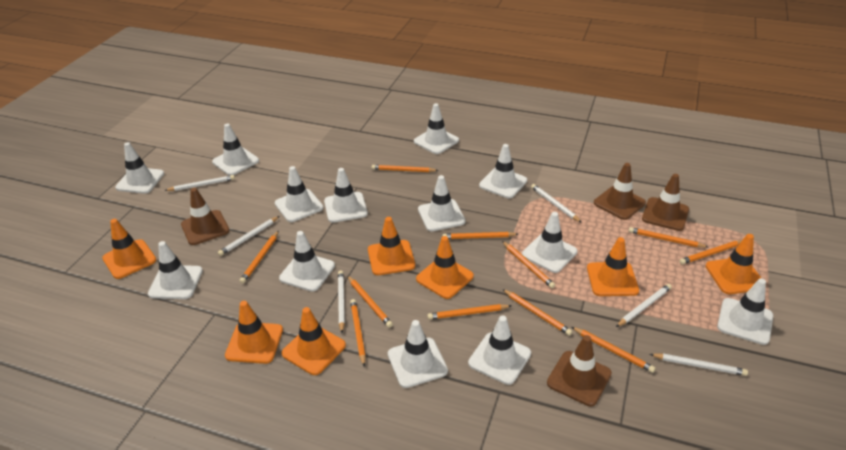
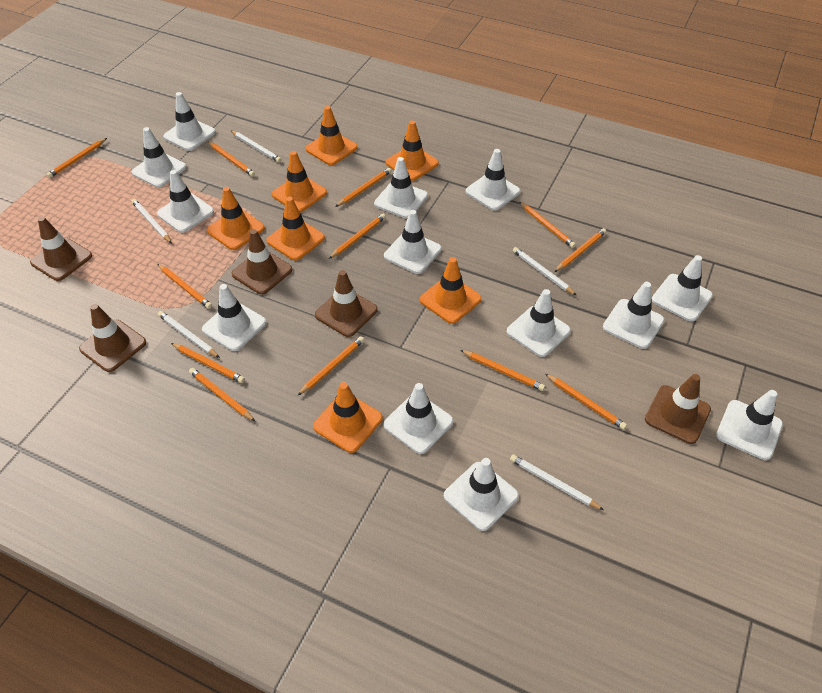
brown traffic cone: [181,188,229,245] [547,335,612,406] [594,163,646,220] [642,174,689,231] = 4 -> [30,216,92,281] [79,304,146,372] [232,229,292,295] [315,270,378,337] [645,374,711,444] = 5
orange pencil: [240,231,279,284] [348,276,393,328] [350,299,366,366] [372,165,439,172] [427,304,512,320] [443,232,518,239] [502,241,555,288] [502,289,572,336] [572,327,655,373] [629,227,708,248] [679,240,742,264] = 11 -> [46,138,107,178] [157,264,212,309] [171,343,245,383] [189,368,255,421] [208,142,255,177] [297,336,364,396] [329,214,386,259] [335,168,392,207] [460,350,545,391] [519,202,576,248] [545,374,627,430] [554,228,607,272] = 12
white pencil: [164,175,235,191] [218,216,280,256] [338,271,345,333] [531,184,582,223] [616,284,672,327] [650,353,748,376] = 6 -> [131,199,172,243] [158,311,220,358] [230,130,281,162] [510,454,604,510] [513,247,577,296] = 5

